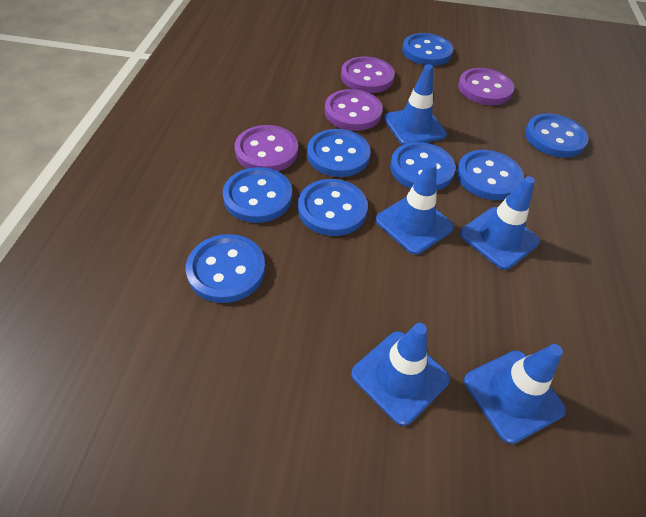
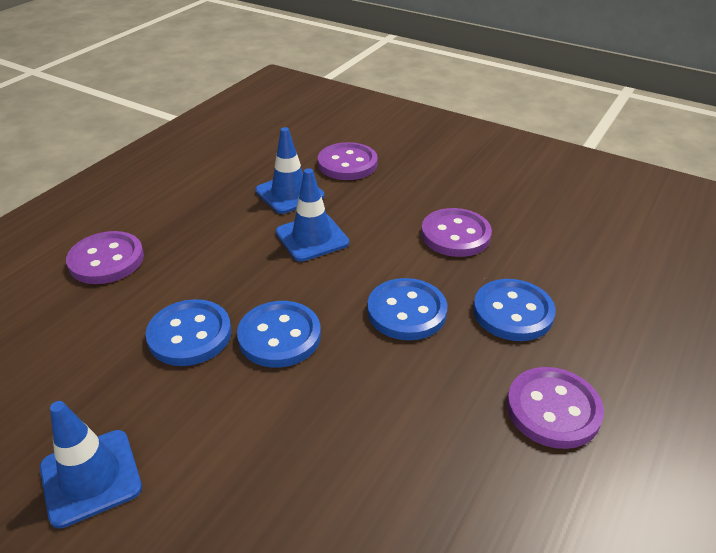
blue button: [186,234,265,303] [222,167,292,223] [298,179,368,236] [307,129,371,177] [390,142,456,191] [402,33,453,66] [457,150,524,200] [525,113,588,158] = 8 -> [145,299,231,366] [237,301,321,368] [367,278,447,340] [473,279,556,341] = 4
blue traffic cone: [351,323,450,426] [376,161,454,255] [384,64,447,145] [460,176,540,270] [464,344,566,444] = 5 -> [40,401,142,529] [255,127,324,214] [276,168,349,262] = 3

